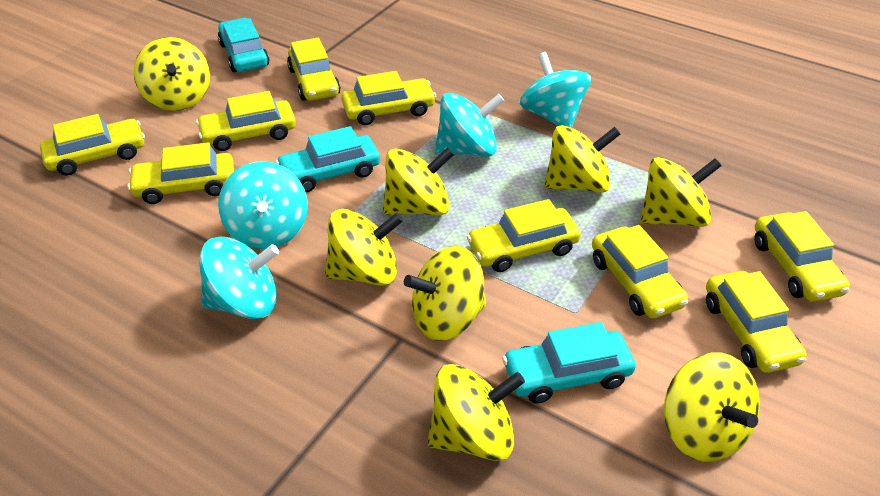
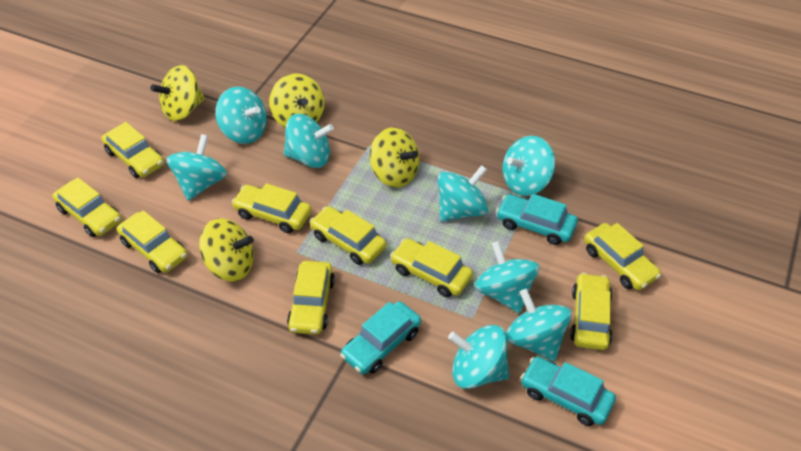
turquoise spinning top: [199,237,279,319] [218,161,308,249] [435,93,504,157] [520,52,591,128] = 4 -> [166,134,227,201] [215,87,267,144] [284,114,334,168] [438,165,488,222] [448,325,509,389] [475,241,540,313] [503,136,555,196] [506,288,572,362] = 8
yellow spinning top: [134,37,210,111] [325,209,404,286] [383,147,454,215] [404,246,487,341] [427,364,525,461] [544,125,620,193] [640,157,722,227] [664,352,760,462] = 8 -> [150,65,205,121] [199,218,254,282] [269,74,325,128] [370,128,420,188] = 4

